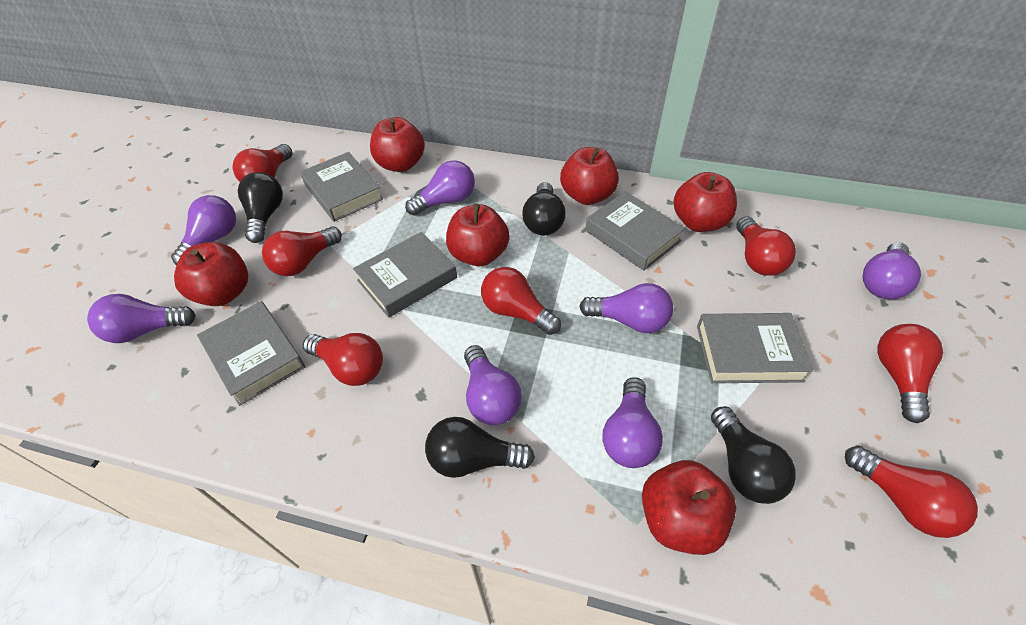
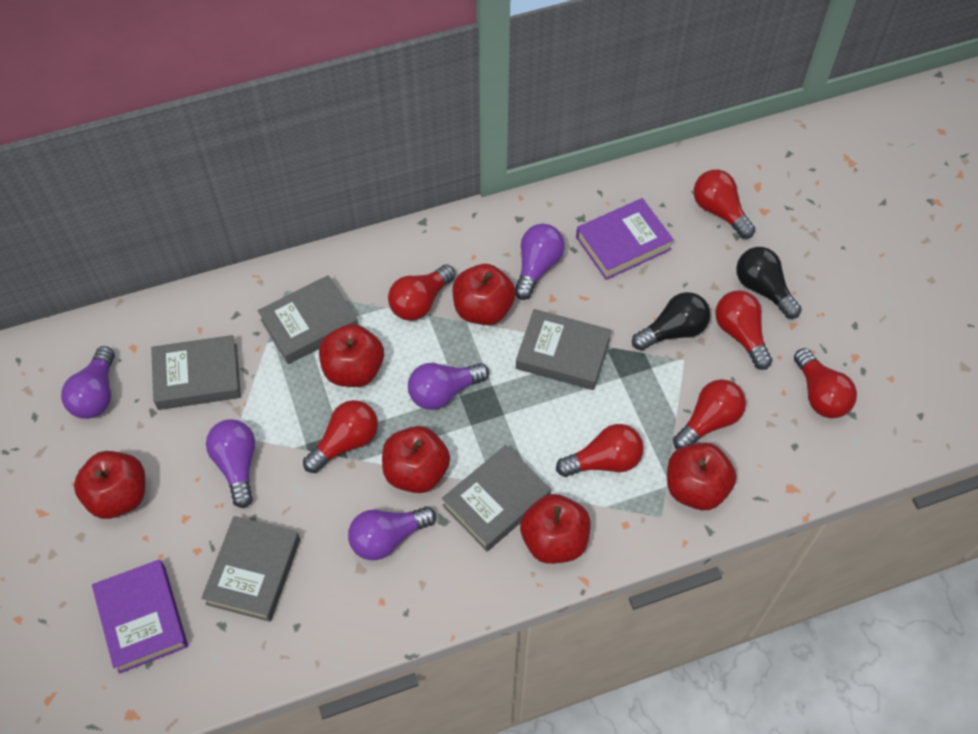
black light bulb: [238,172,283,243] [425,417,535,478] [522,182,566,235] [711,406,796,504] = 4 -> [632,292,711,351] [736,247,802,319] = 2
purple book: none = 0 -> [92,559,188,674] [576,198,674,280] = 2
purple light bulb: [87,294,196,343] [171,195,236,266] [405,160,475,216] [464,345,522,425] [579,283,673,333] [602,377,663,468] [862,242,921,299] = 7 -> [61,346,115,419] [206,419,255,508] [348,506,436,560] [408,363,489,410] [515,224,565,300] = 5

